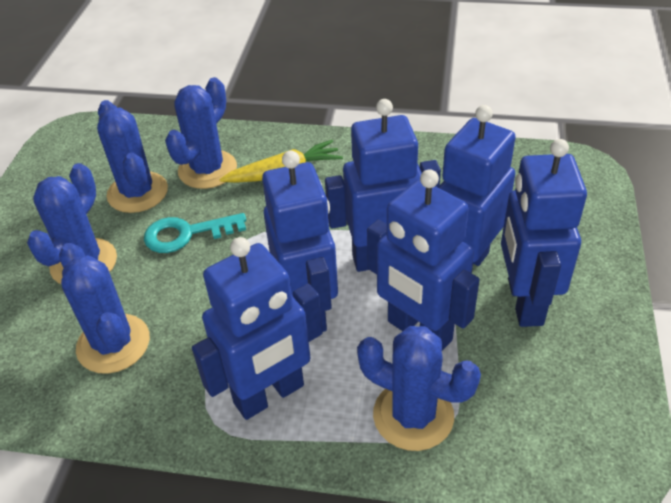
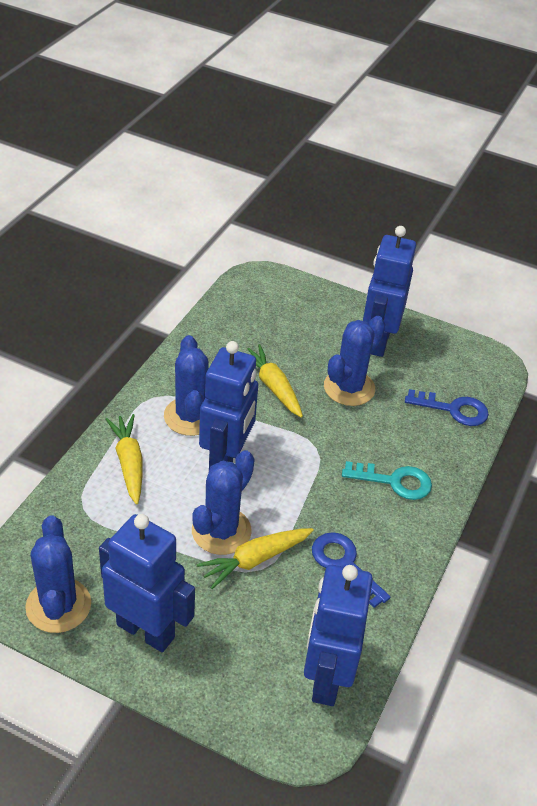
blue cactus: [27,163,117,284] [59,243,150,374] [97,100,168,213] [165,77,237,189] [357,326,481,451] = 5 -> [25,515,91,633] [164,335,209,436] [192,450,255,555] [324,316,385,406] = 4
blue key: none = 0 -> [312,532,390,608] [405,389,489,426] = 2
blue robot: [192,237,323,420] [262,151,338,332] [325,99,441,272] [367,169,480,351] [438,105,516,273] [501,139,587,327] = 6 -> [99,514,195,652] [199,341,258,469] [304,565,373,706] [363,226,416,357] = 4
yellow carrot: [220,140,343,183] = 1 -> [106,414,143,505] [197,528,314,589] [248,344,303,418] = 3

